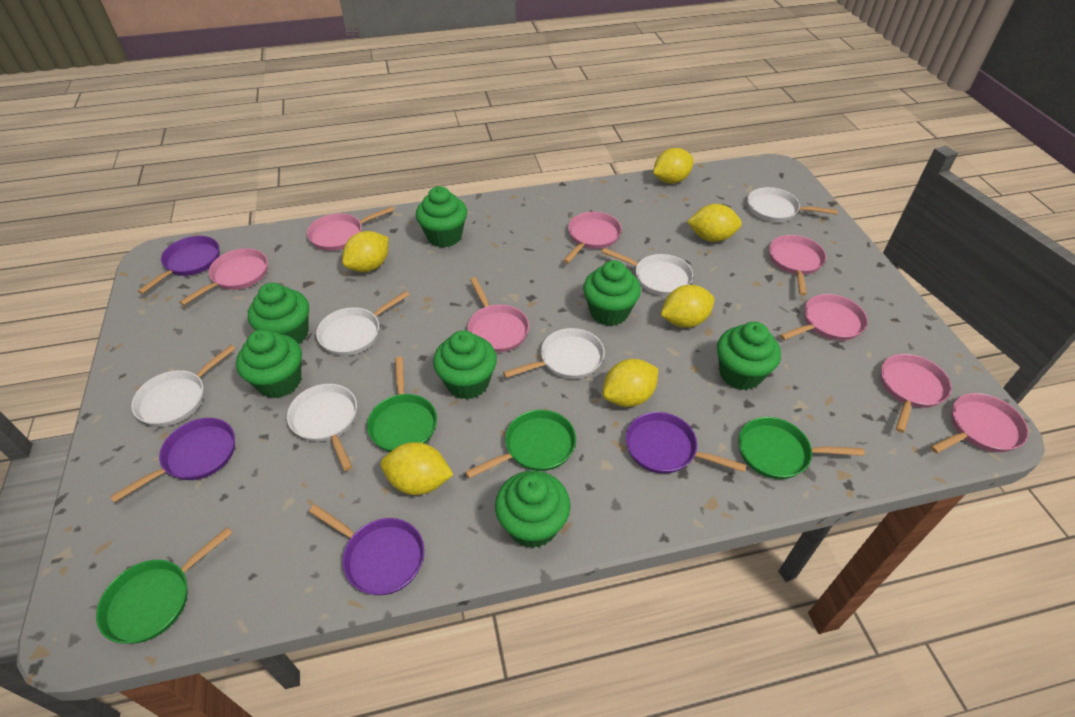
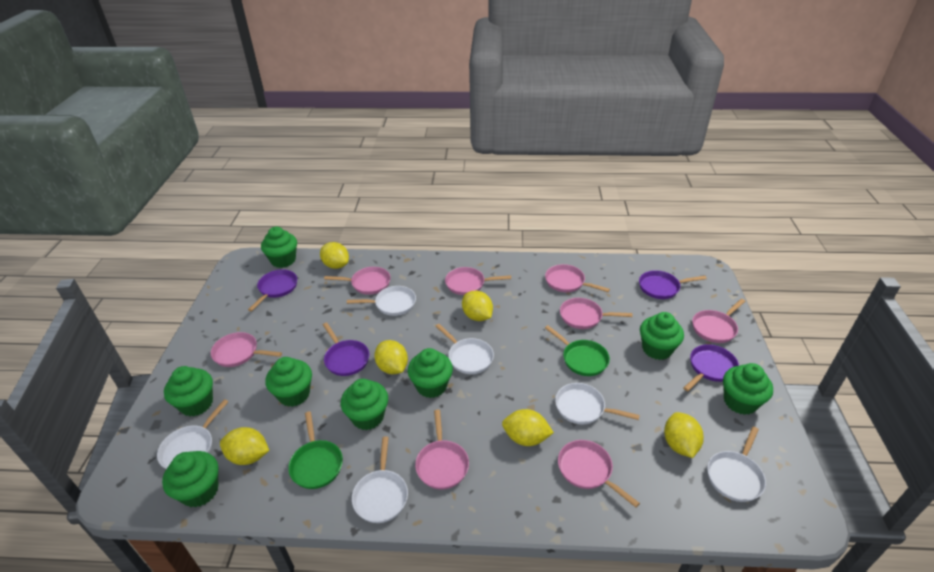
green cupcake: [236,329,302,398] [248,283,309,344] [416,186,467,248] [433,330,497,399] [495,471,571,548] [583,260,641,326] [717,322,781,390] = 7 -> [162,451,219,508] [164,366,213,416] [261,227,297,268] [265,357,312,407] [341,379,388,430] [408,348,453,398] [640,312,684,360] [723,363,773,415] = 8
green pan: [96,527,232,644] [367,357,437,452] [465,410,576,479] [738,417,865,479] = 4 -> [288,411,343,489] [545,325,610,376] = 2

